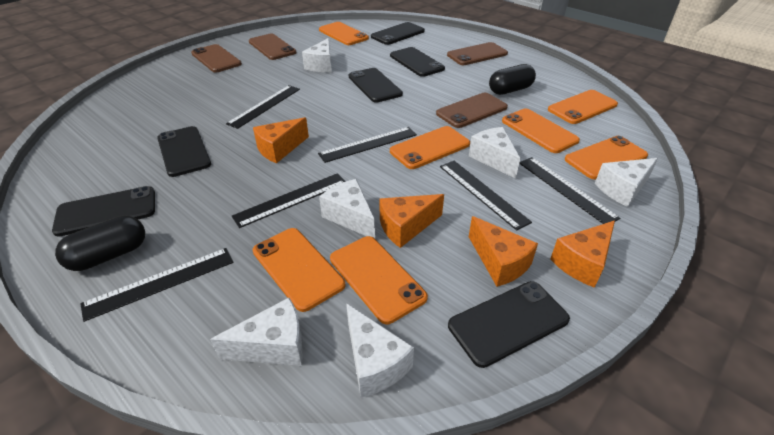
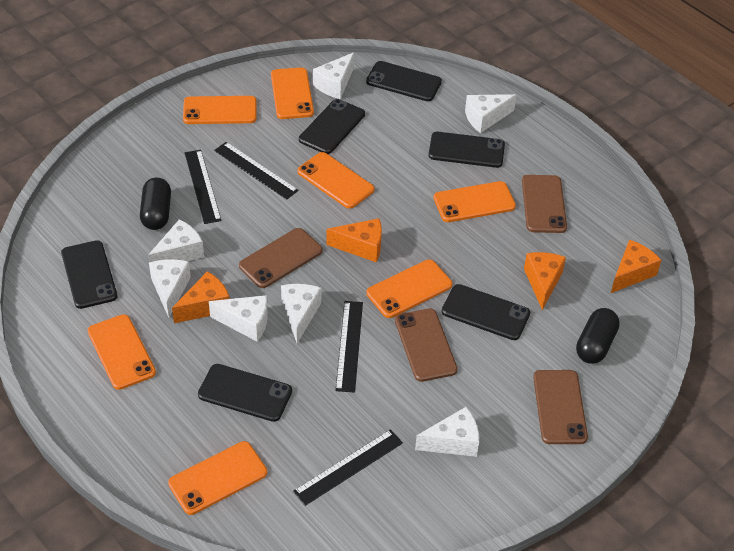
black ruler: [80,248,233,322] [226,85,300,129] [231,173,346,228] [318,127,417,163] [440,161,532,230] [519,157,620,224] = 6 -> [185,150,222,224] [214,142,299,200] [293,429,403,506] [335,301,363,393] = 4
white cheese: [210,298,304,366] [302,38,332,72] [319,179,375,238] [346,303,414,397] [469,127,520,179] [595,158,658,207] = 6 -> [148,219,204,262] [149,259,191,318] [209,295,268,342] [281,284,321,343] [313,52,354,99] [415,407,479,457] [465,94,516,133] = 7

